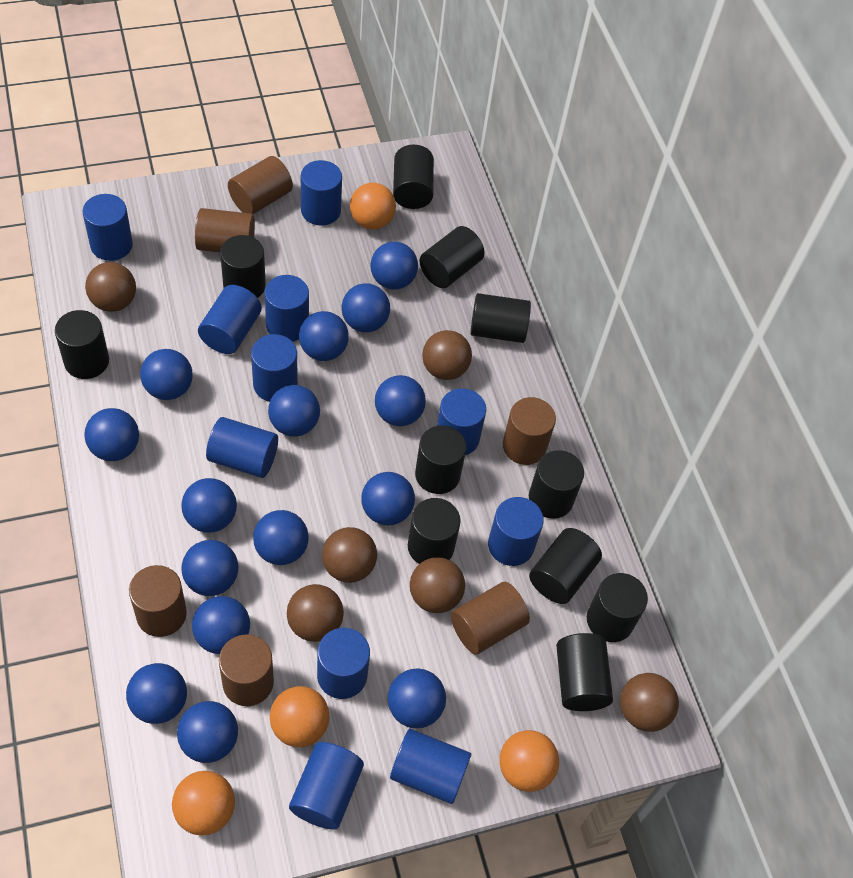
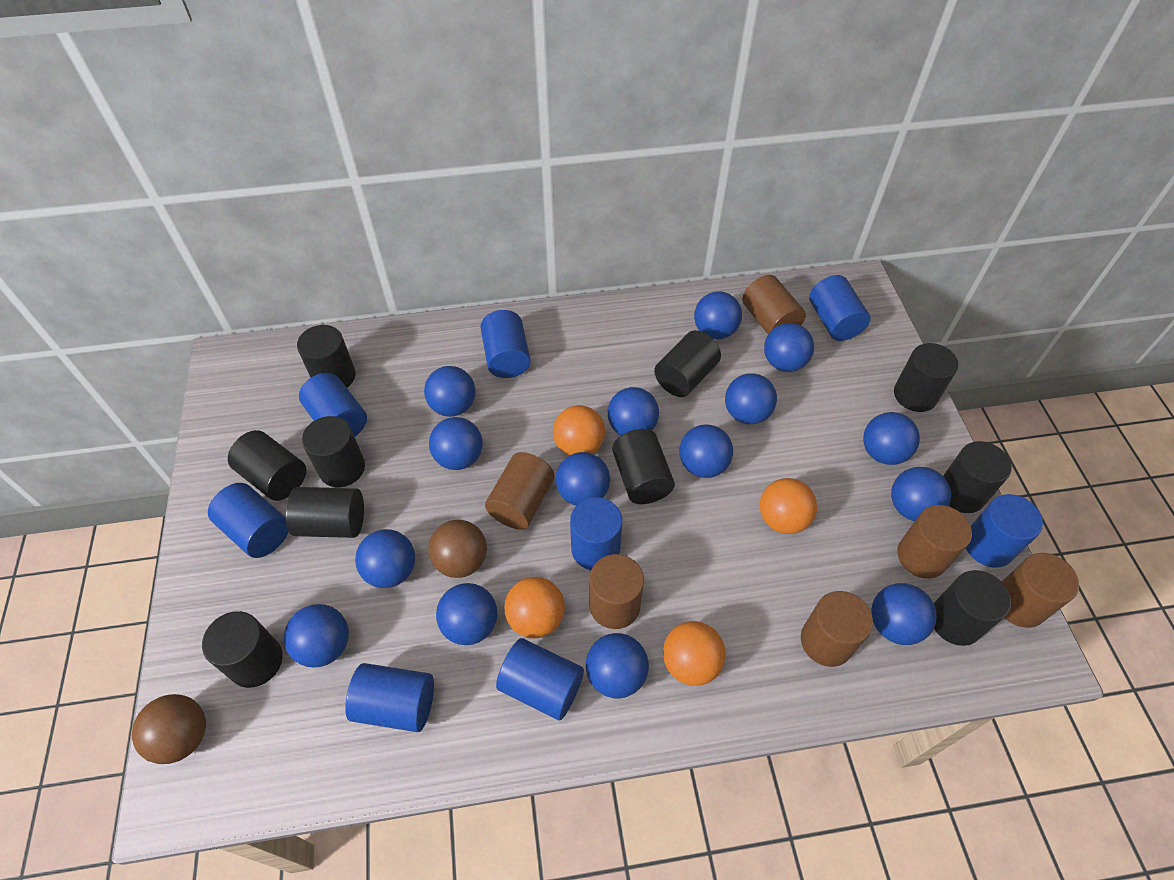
black cylinder: [55,310,109,379] [220,235,266,298] [393,145,434,209] [408,498,461,564] [415,426,467,494] [419,226,485,288] [470,293,531,343] [529,450,584,519] [529,528,602,604] [556,633,613,711] [587,573,648,642] = 11 -> [202,611,283,688] [228,430,306,501] [286,487,364,538] [297,325,356,388] [302,416,365,487] [612,429,675,504] [654,330,721,397] [894,343,958,412] [934,570,1011,646] [943,441,1012,513] = 10
blue cylinder: [83,194,133,261] [198,285,262,354] [206,417,278,478] [251,334,298,402] [265,275,309,342] [289,742,364,829] [301,160,342,226] [317,628,370,699] [390,729,471,804] [437,388,486,455] [488,497,544,566] = 11 -> [208,483,288,558] [299,373,367,437] [345,663,434,732] [480,310,531,378] [496,638,584,721] [570,497,623,570] [809,275,870,341] [966,494,1043,568] = 8
brown ball: [85,262,136,312] [287,584,344,642] [322,527,377,583] [410,557,465,613] [422,330,472,380] [620,673,679,732] = 6 -> [132,694,206,764] [428,520,487,578] = 2

